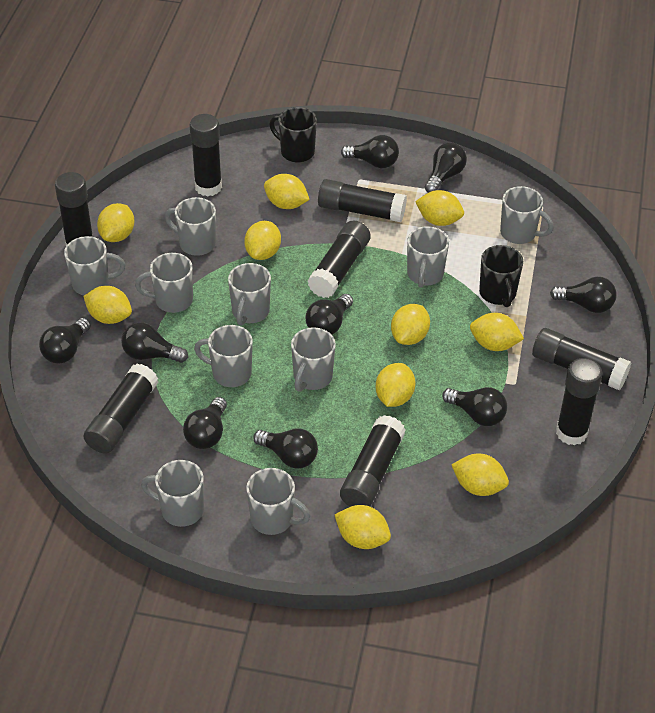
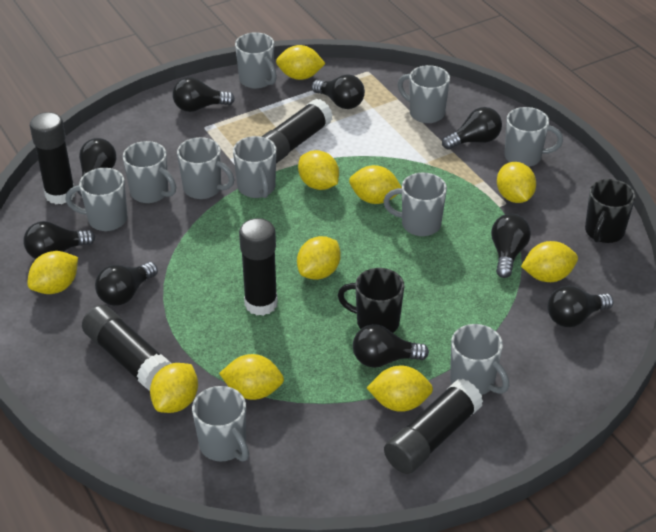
black glue stick: [55,172,93,246] [84,364,158,454] [190,114,222,197] [308,220,371,298] [318,179,407,222] [340,415,406,507] [532,328,631,390] [556,358,603,446] = 8 -> [30,112,76,204] [82,305,172,391] [239,218,278,316] [261,99,333,163] [384,379,483,474] = 5

